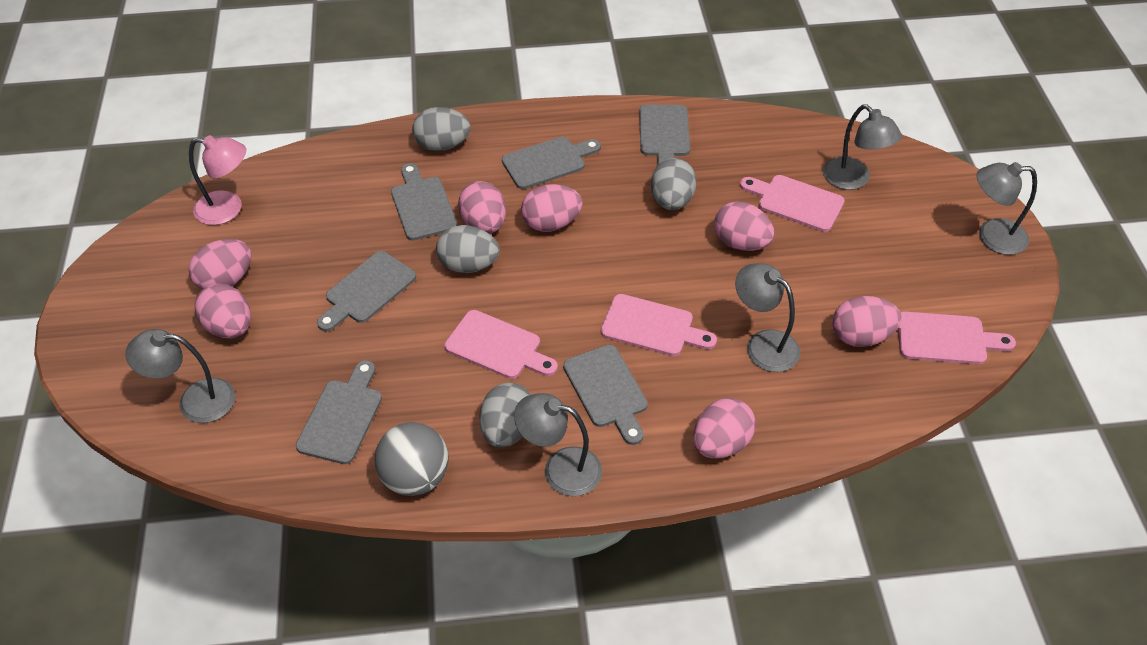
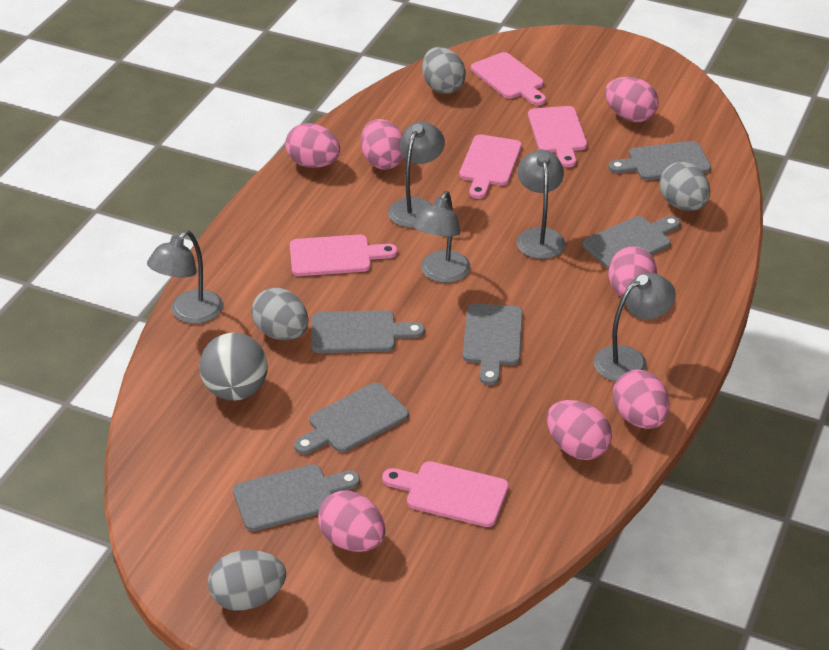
pink cutting board: [444,310,558,379] [601,294,717,356] [740,175,845,232] [898,311,1016,364] = 4 -> [290,234,398,276] [382,461,509,527] [459,135,522,199] [471,52,546,105] [528,106,587,167] = 5
pink lamp: [189,135,246,225] = 1 -> none = 0

